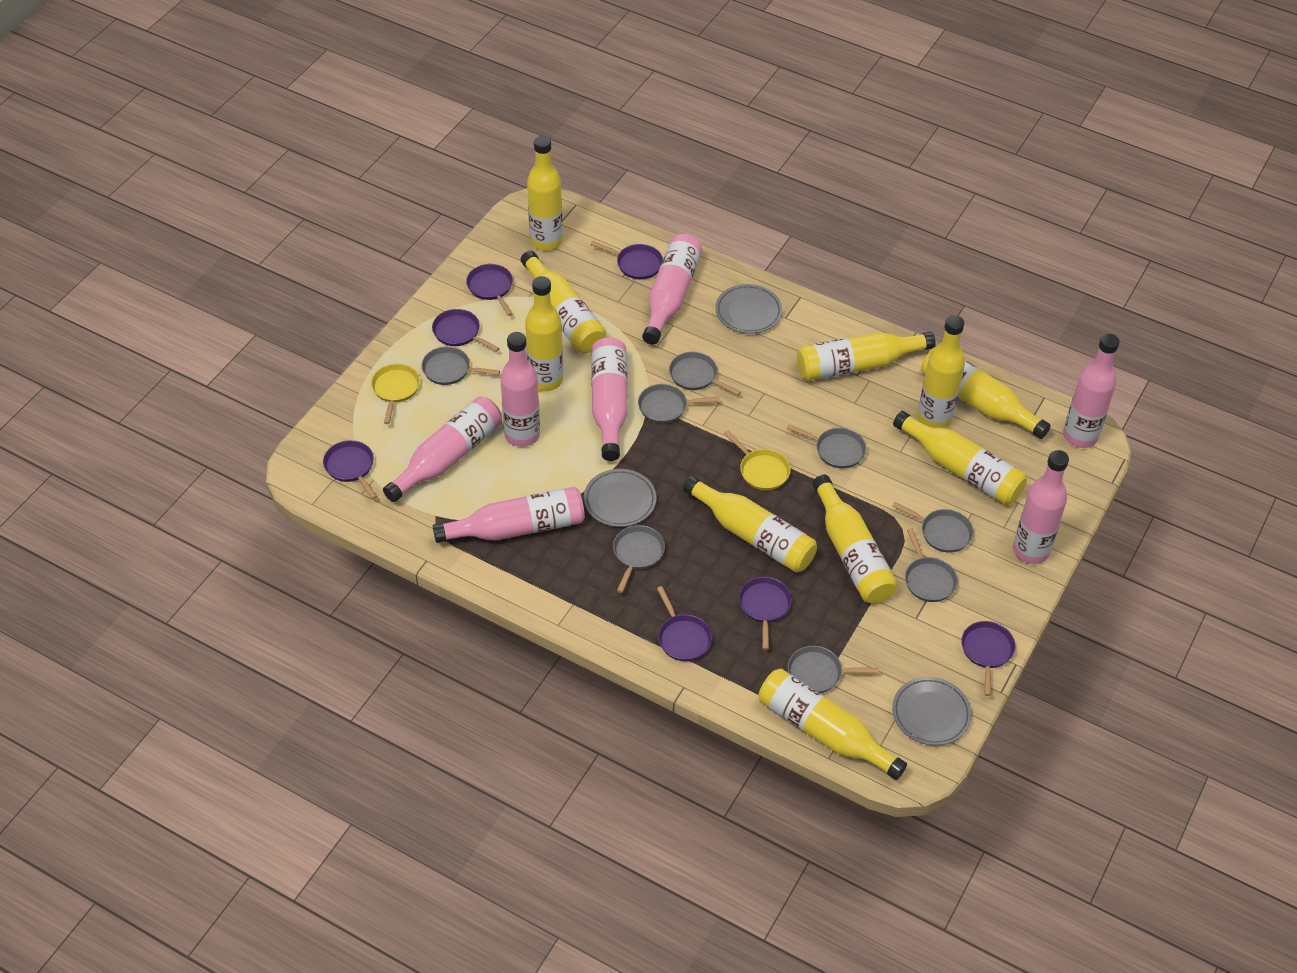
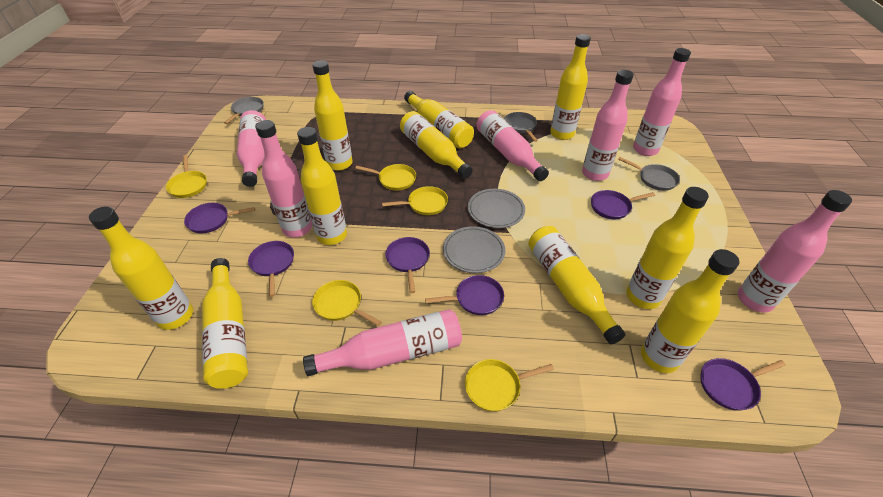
grey pan: [422,346,500,385] [613,525,665,593] [638,384,720,423] [669,352,741,395] [787,424,866,469] [788,646,879,693] [893,502,973,553] [905,528,958,602] = 8 -> [224,97,264,124] [504,112,538,142] [618,157,680,191] = 3
grey plate: [584,469,656,527] [715,284,782,334] [892,677,972,746] = 3 -> [443,226,505,273] [468,189,525,228] = 2
purple pan: [323,440,377,499] [432,309,500,352] [466,264,513,316] [590,241,663,279] [657,586,712,661] [739,577,792,650] [961,621,1016,696] = 7 -> [184,203,255,233] [248,241,294,297] [385,237,430,293] [425,275,504,315] [591,190,655,219] [700,358,786,411] = 6
yellow pan: [371,364,420,424] [724,431,791,490] = 2 -> [166,155,207,198] [312,280,382,326] [355,164,416,190] [382,186,448,215] [465,359,554,412] = 5

